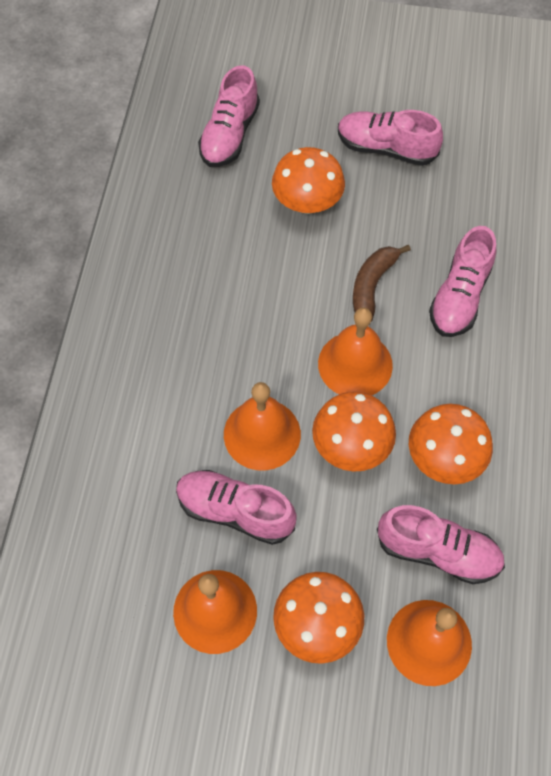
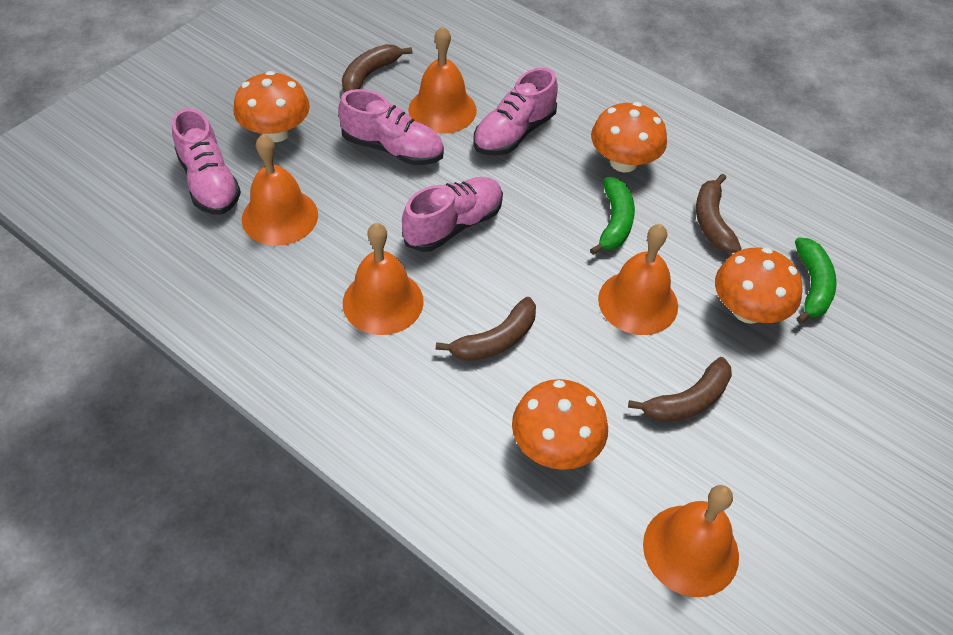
brown banana: [353,245,411,321] = 1 -> [342,44,412,92] [436,297,536,361] [628,357,732,422] [696,174,741,253] = 4
green banana: none = 0 -> [590,177,635,255] [795,237,837,324] = 2
orange bell: [173,570,257,654] [224,382,301,470] [318,307,393,395] [387,600,472,686] = 4 -> [242,134,318,246] [343,223,424,335] [408,26,477,134] [598,224,678,335] [643,485,739,597] = 5
pink shoe: [176,470,297,545] [198,65,260,167] [338,110,443,166] [377,505,505,584] [429,226,496,337] = 5 -> [172,108,241,215] [338,89,444,165] [402,177,503,252] [474,68,558,156] = 4

